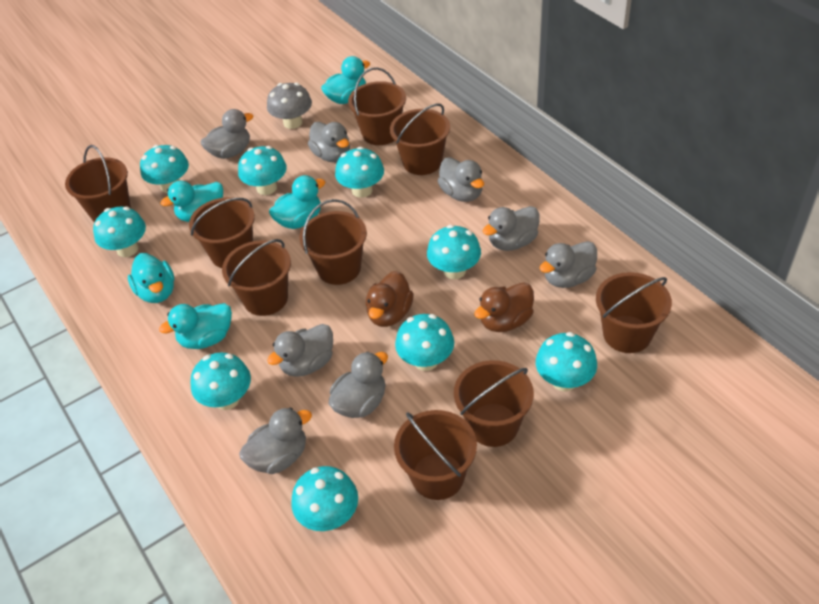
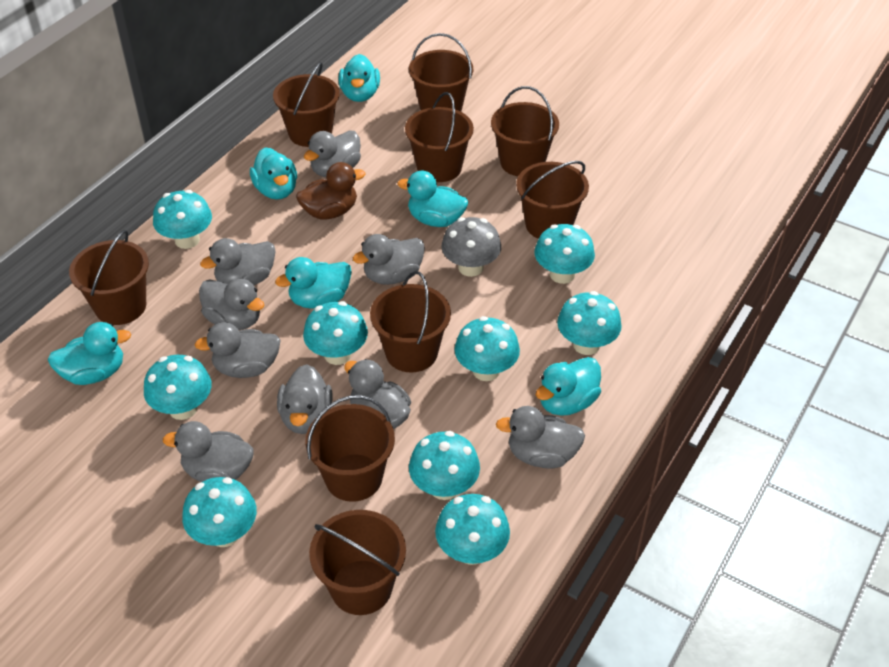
brown duck: [365,271,414,327] [474,282,534,332] = 2 -> [296,162,365,219] = 1
grey duck: [201,109,254,159] [239,407,312,474] [267,324,333,377] [308,122,350,162] [329,351,388,418] [438,157,484,202] [483,206,540,251] [540,241,597,288] = 8 -> [163,421,254,482] [195,322,281,378] [199,279,264,330] [200,238,276,285] [277,364,333,434] [304,131,361,177] [344,359,411,429] [353,234,425,285] [496,406,585,469] = 9
turquoise duck: [128,253,174,303] [159,303,232,349] [160,181,223,222] [269,175,326,229] [321,56,370,104] = 5 -> [48,322,131,385] [250,147,297,200] [275,257,352,309] [339,54,380,102] [397,171,468,227] [536,357,601,416] = 6

